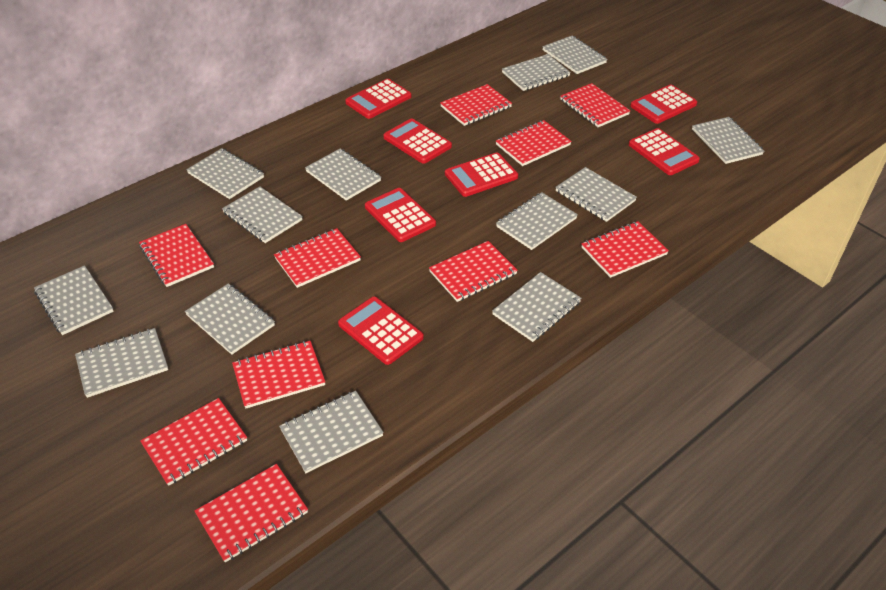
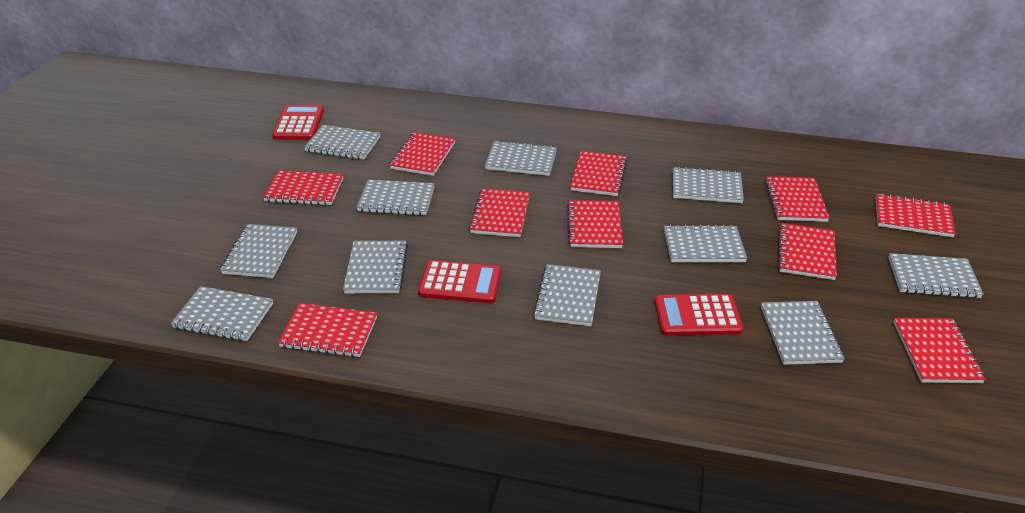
grey notebook: [34,265,114,335] [75,328,168,398] [185,283,275,355] [186,148,264,199] [222,186,303,243] [279,391,384,473] [305,149,381,201] [492,272,582,342] [496,192,578,250] [502,54,571,91] [542,36,607,74] [555,167,637,222] [692,117,764,164] = 13 -> [171,286,273,341] [220,224,297,278] [304,125,381,160] [343,241,408,294] [356,179,435,216] [485,141,557,176] [533,264,601,326] [664,225,747,262] [673,167,744,203] [761,301,845,365] [888,253,983,298] = 11
red calculator: [338,297,424,365] [345,79,412,119] [365,188,436,242] [383,119,452,164] [445,153,518,197] [629,128,700,175] [630,85,697,124] = 7 -> [272,105,324,140] [418,260,502,303] [654,294,743,336] = 3

